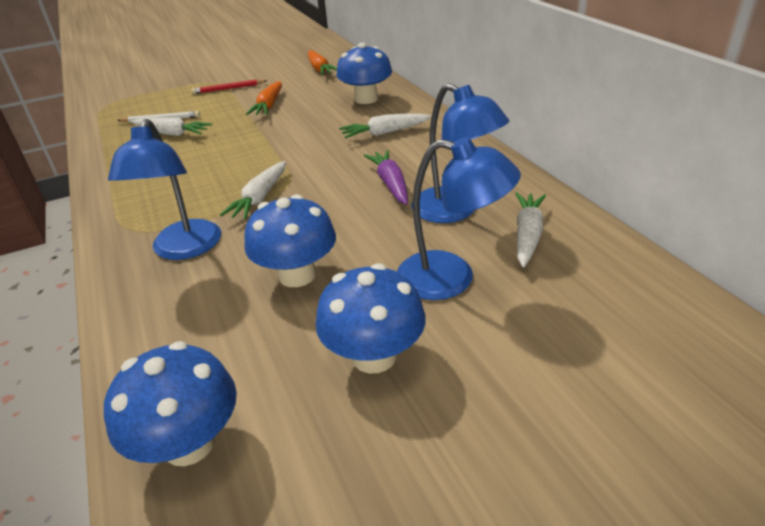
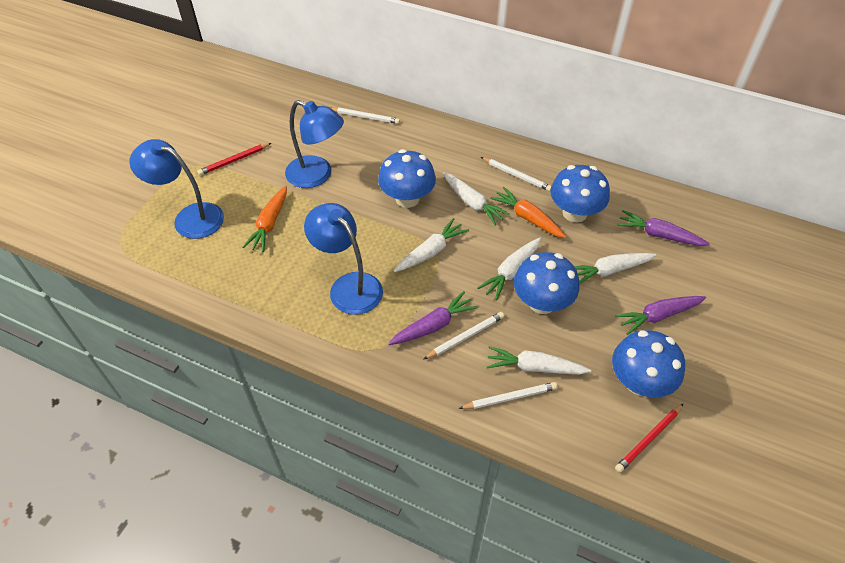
purple carrot: [364,150,408,205] = 1 -> [388,291,478,345] [615,296,706,335] [618,210,710,246] = 3
red pencil: [191,79,267,94] = 1 -> [197,143,271,175] [615,404,683,473] = 2
white carrot: [131,117,212,136] [220,161,286,220] [339,114,431,139] [515,192,546,267] = 4 -> [394,218,469,272] [443,173,510,226] [477,237,541,300] [487,346,591,375] [574,253,657,284] = 5
white pencil: [117,111,200,123] = 1 -> [331,107,400,124] [424,312,504,359] [459,382,558,409] [481,157,551,191] = 4

